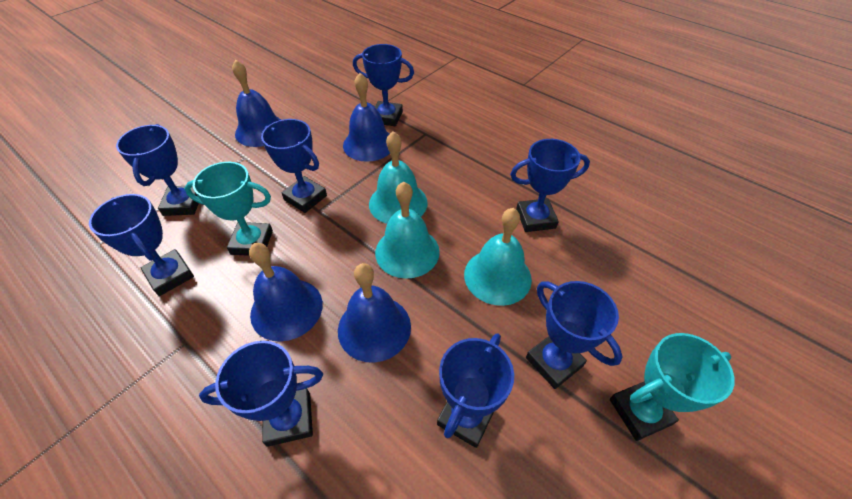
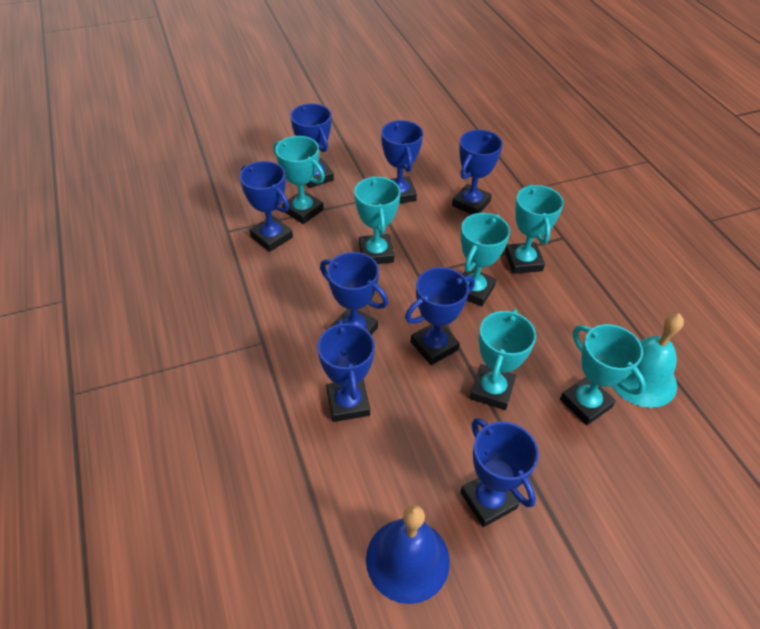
blue bell: [232,59,281,147] [249,243,323,342] [338,263,411,363] [343,73,390,162] = 4 -> [366,505,450,604] = 1
turquoise bell: [369,131,428,224] [375,181,440,279] [464,208,532,306] = 3 -> [612,314,684,408] = 1
turquoise trophy: [184,162,273,256] [610,333,735,441] = 2 -> [274,136,325,224] [354,176,401,264] [460,213,510,307] [470,309,536,410] [505,184,564,274] [560,324,646,425] = 6

